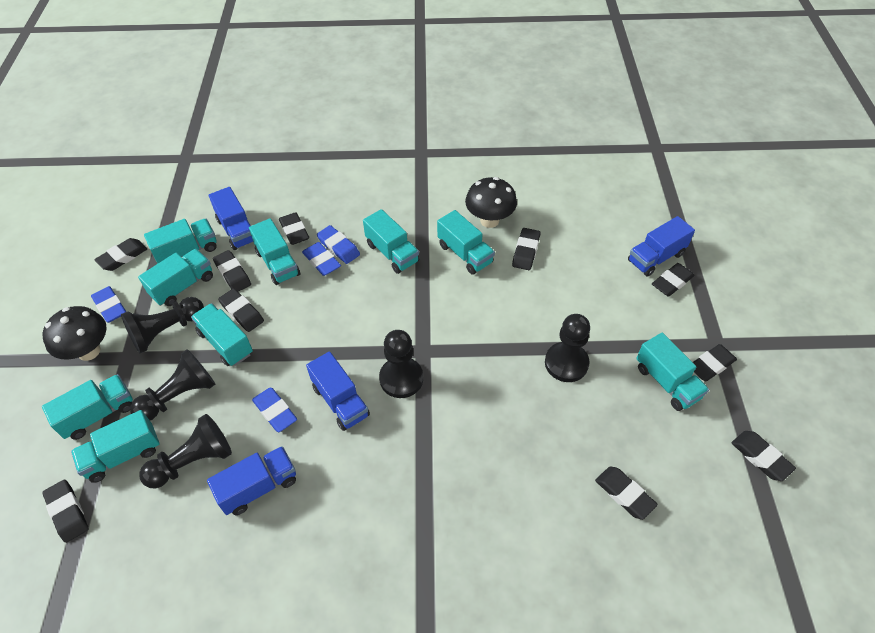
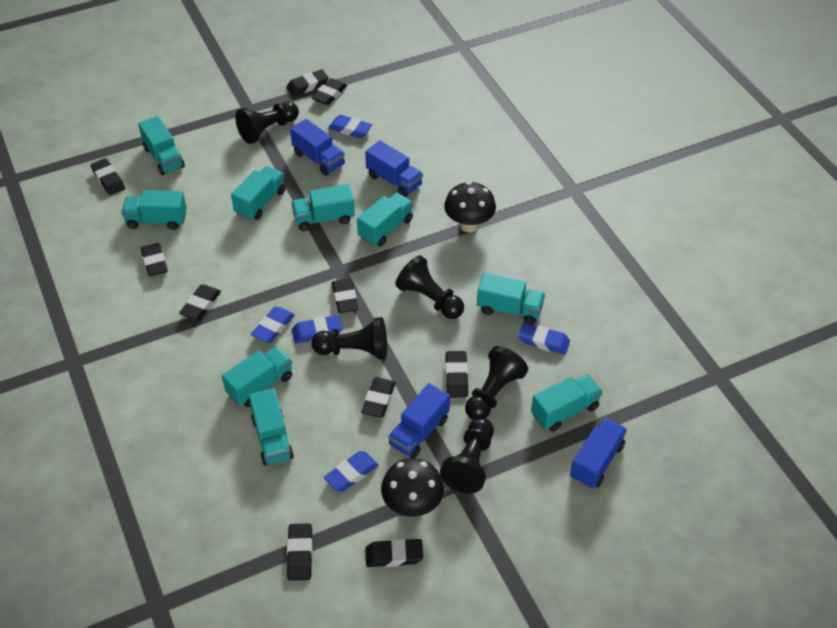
blue eraser: [91,286,126,323] [252,388,297,432] [302,242,341,276] [317,225,360,264] = 4 -> [251,306,295,343] [292,315,343,344] [324,451,378,492] [328,115,372,138] [518,323,570,355] = 5

